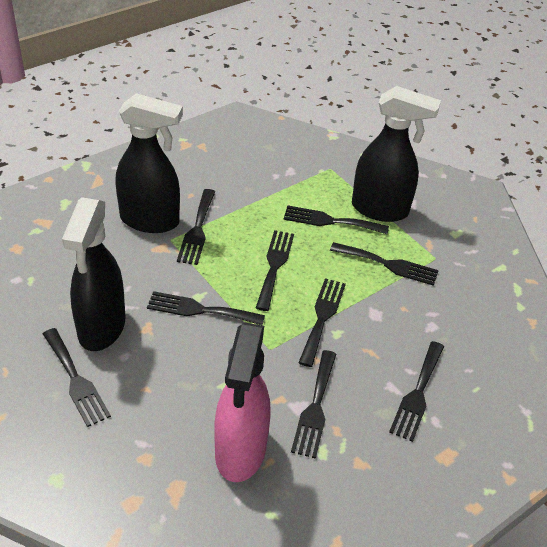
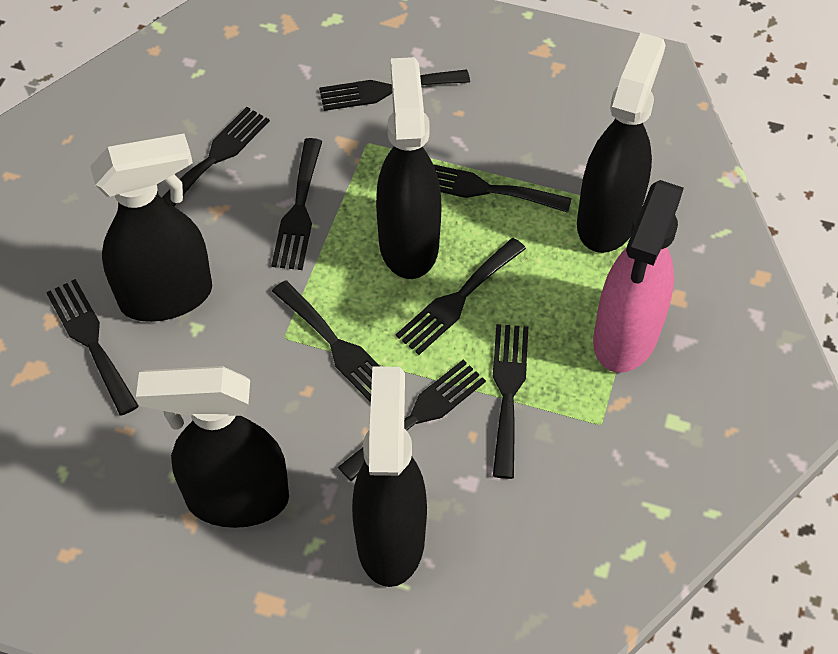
black spray bottle: [62,197,126,351] [115,93,183,233] [352,86,441,222] = 3 -> [90,134,212,322] [136,366,289,528] [352,366,427,587] [376,57,441,279] [577,33,666,253] = 5

